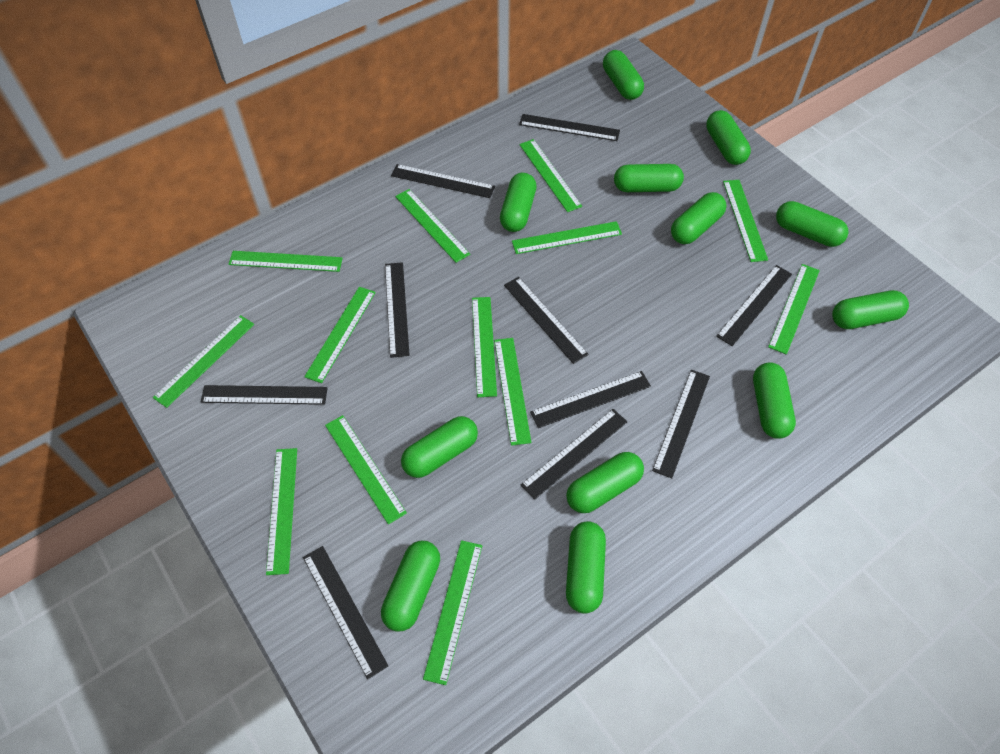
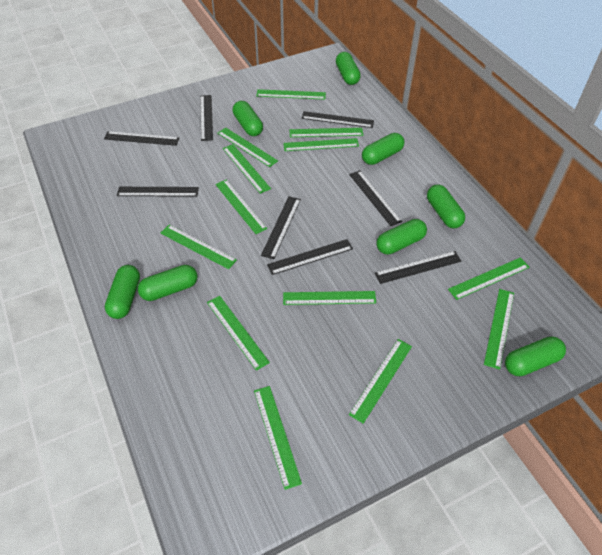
black ruler: [200,385,328,405] [303,546,388,679] [385,262,410,358] [391,164,495,198] [504,277,589,364] [519,114,620,141] [521,409,627,500] [530,371,651,428] [652,370,710,479] [716,265,792,346] = 10 -> [104,131,179,146] [117,187,199,197] [200,95,213,141] [261,196,301,259] [267,239,353,275] [301,111,374,128] [349,170,402,226] [375,251,461,284] = 8
green capsule: [381,541,440,632] [401,416,478,478] [500,173,536,232] [566,452,644,513] [566,521,606,614] [603,50,644,100] [614,164,684,192] [671,192,727,244] [706,110,751,165] [753,362,796,439] [776,201,848,247] [832,290,909,329] = 12 -> [105,265,140,319] [138,265,198,301] [233,101,263,136] [336,52,361,85] [362,133,404,165] [376,219,427,254] [427,185,465,228] [505,336,566,376] = 8

